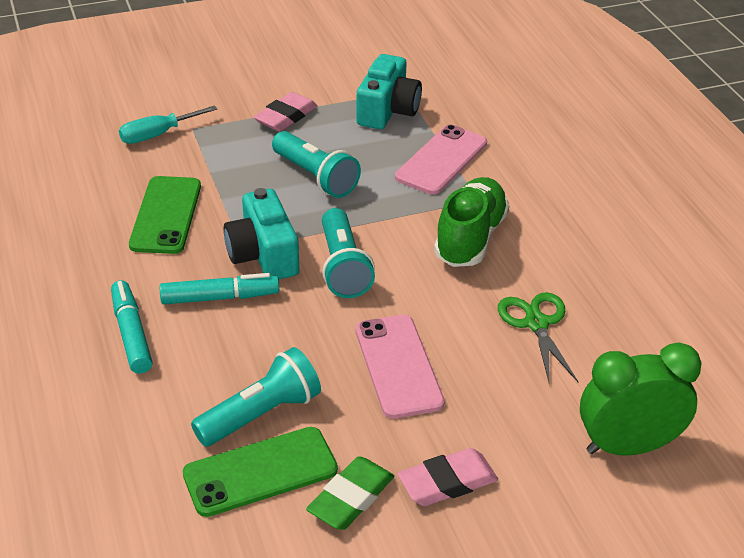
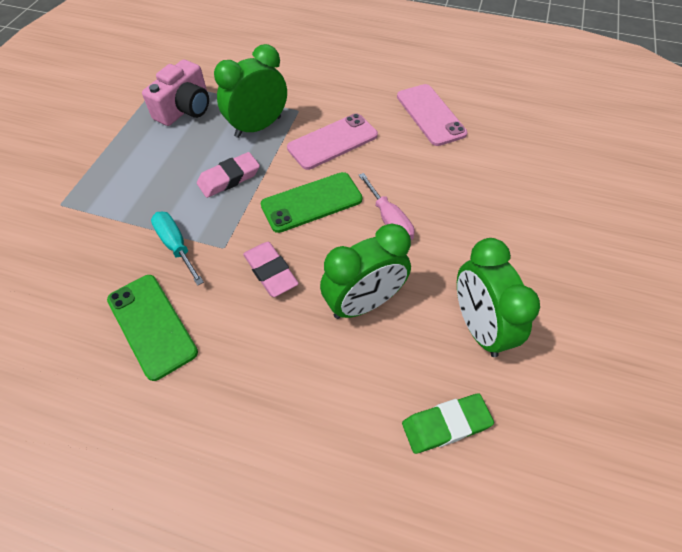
green clock: [580,343,702,456] = 1 -> [214,44,287,138] [320,223,411,319] [457,238,540,357] = 3
green scissors: [498,292,578,385] = 1 -> none = 0
green shoe: [434,177,509,267] = 1 -> none = 0
pink camera: none = 0 -> [142,60,209,126] = 1
pink screwdriver: none = 0 -> [358,173,415,240] = 1
turquoise camera: [224,188,299,279] [356,54,422,129] = 2 -> none = 0
turquoise flashlight: [191,347,321,447] [272,131,361,198] [322,208,375,298] = 3 -> none = 0
turquoise marker: [111,280,152,374] [159,273,279,305] = 2 -> none = 0

